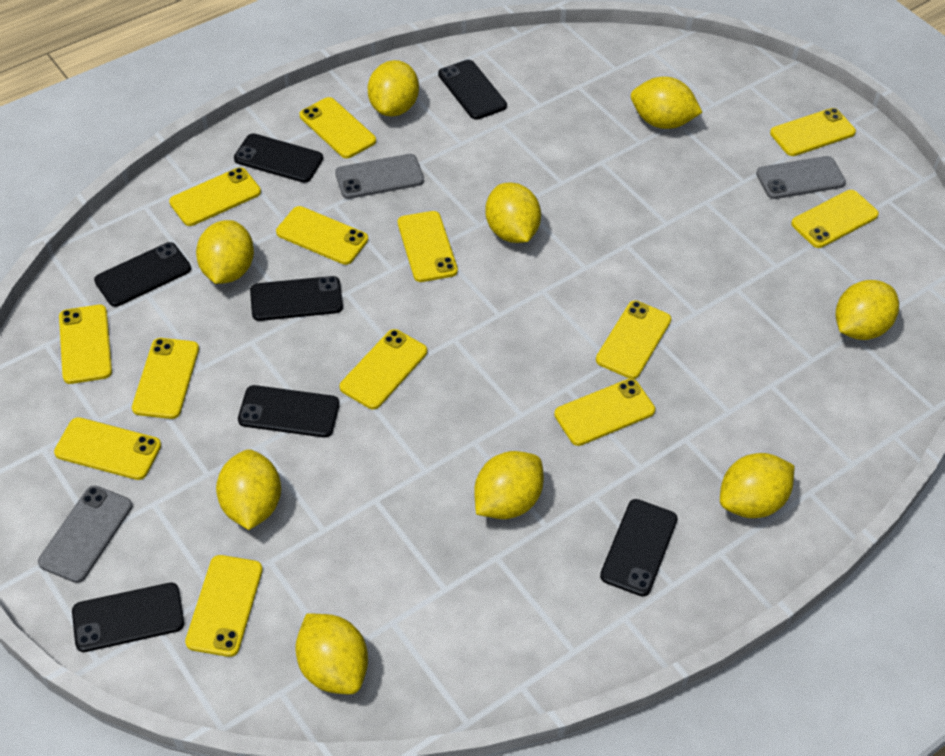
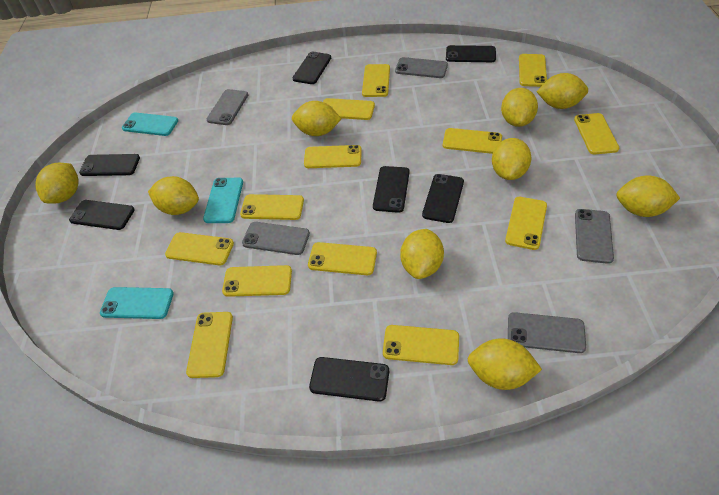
grey phone: [38,485,133,583] [335,154,424,199] [756,156,846,199] = 3 -> [207,89,248,125] [242,222,310,255] [395,57,448,78] [508,312,586,353] [575,209,614,264] = 5
turquoise phone: none = 0 -> [100,287,174,319] [122,112,178,136] [203,178,243,223] = 3

